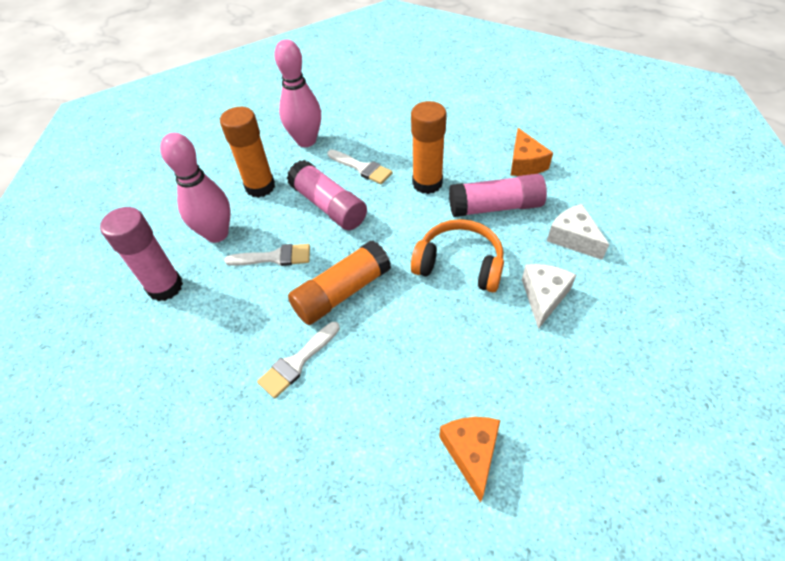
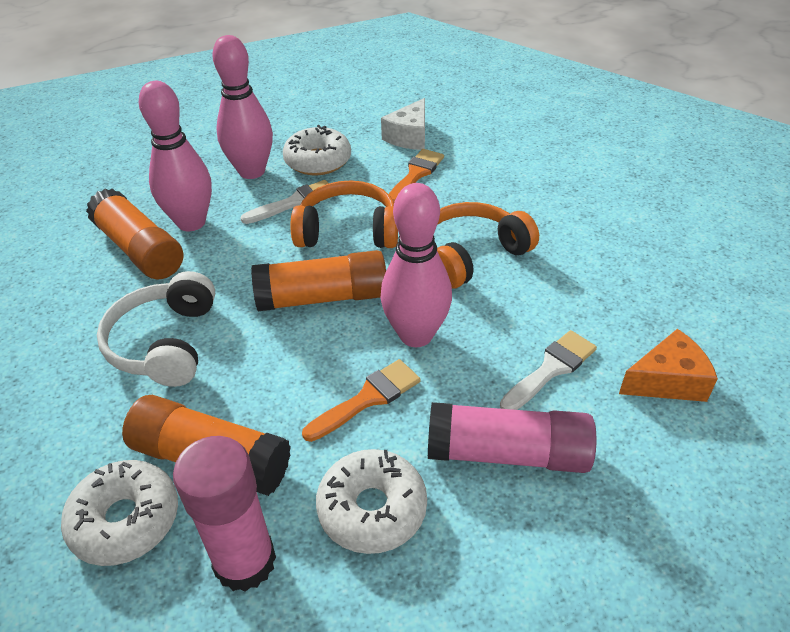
orange brush: none = 0 -> [302,359,421,442] [389,149,444,202] = 2
orange cheese: [439,417,500,503] [510,128,553,176] = 2 -> [619,329,718,402] = 1
orange headphones: [411,219,504,292] = 1 -> [291,180,398,248] [437,202,539,289] = 2
pink bowling pin: [160,133,231,243] [274,39,321,147] = 2 -> [139,81,212,231] [212,35,273,179] [381,183,452,347] = 3
pink glue stick: [100,207,183,301] [287,160,367,230] [449,174,547,217] = 3 -> [173,436,276,592] [428,402,596,473] = 2
white brush: [224,244,310,266] [257,322,340,398] [328,150,393,184] = 3 -> [240,180,331,224] [500,330,597,410] = 2
white cheese: [522,264,576,329] [547,204,609,260] = 2 -> [381,98,425,150] = 1
white donut: none = 0 -> [61,460,178,566] [283,125,351,176] [316,449,427,554] = 3
white headphones: none = 0 -> [97,271,215,387] = 1

